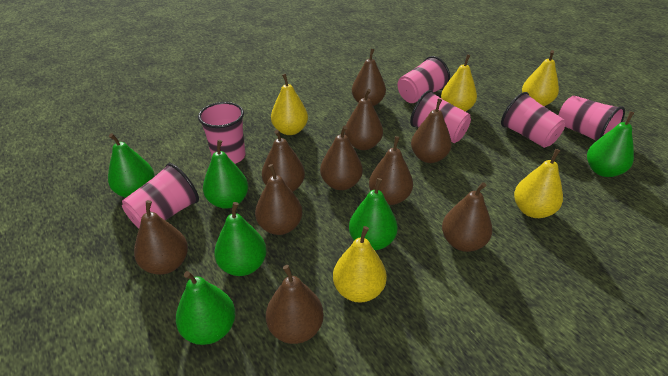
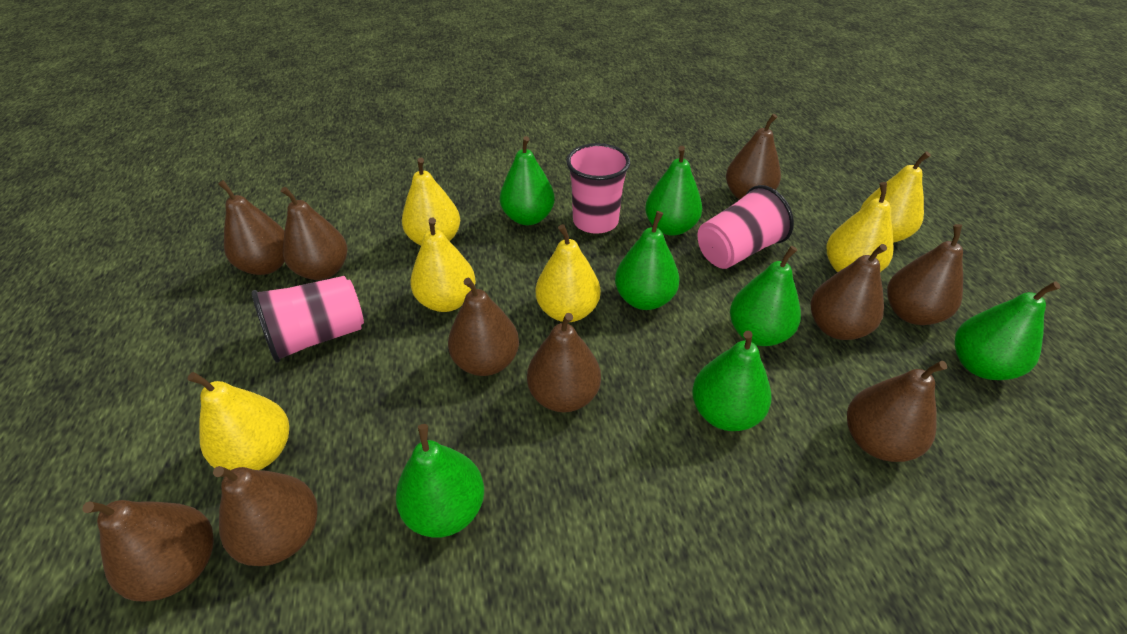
green pear: [108,133,155,198] [176,271,235,345] [203,140,248,209] [214,202,267,276] [349,178,398,250] [587,111,634,177] = 6 -> [396,424,484,538] [500,136,555,225] [615,211,680,310] [645,146,702,236] [692,330,771,431] [730,246,801,346] [954,281,1061,380] = 7
pink cup: [122,163,199,228] [198,102,245,164] [398,56,450,103] [410,90,471,143] [501,92,565,148] [558,96,625,141] = 6 -> [252,276,364,363] [566,143,630,234] [698,185,794,269] = 3
yellow pear: [271,74,308,135] [333,226,387,303] [441,54,477,112] [514,149,563,218] [522,50,559,106] = 5 -> [188,372,289,470] [402,158,460,245] [411,218,476,312] [536,224,600,322] [826,182,894,272] [860,151,931,243] = 6

